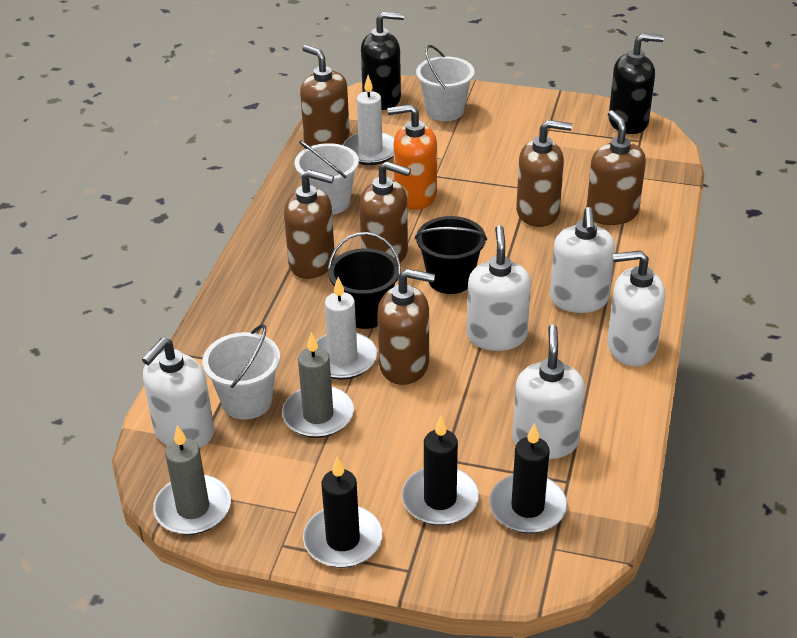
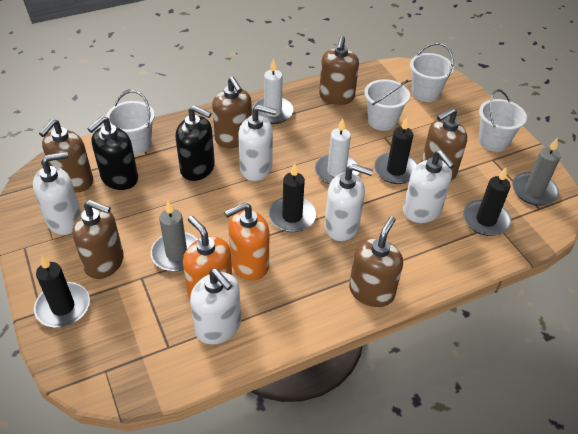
black bucket: [328,232,401,329] [415,216,487,294] = 2 -> none = 0
black candle: [303,457,382,568] [402,416,479,526] [489,423,567,534] = 3 -> [34,255,90,327] [269,163,316,232] [374,117,418,184] [463,168,511,236] = 4
orange soap dispenser: [387,104,437,210] = 1 -> [183,216,232,299] [224,202,269,280] = 2
white bucket: [202,324,280,420] [295,141,359,215] [416,45,475,121] = 3 -> [106,90,155,155] [364,79,410,131] [410,43,454,102] [478,89,527,152] = 4

